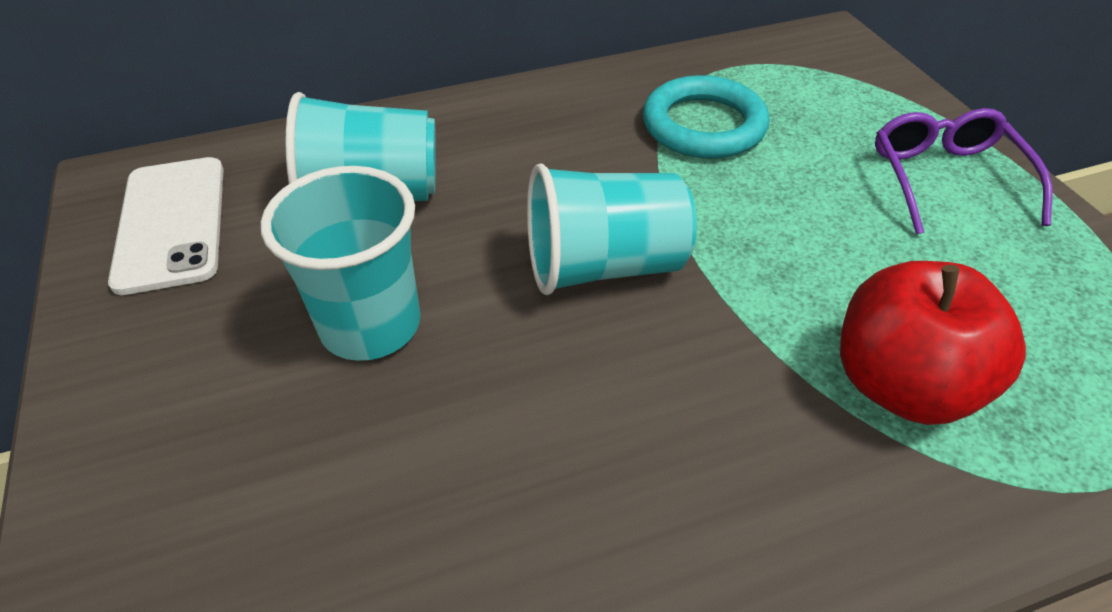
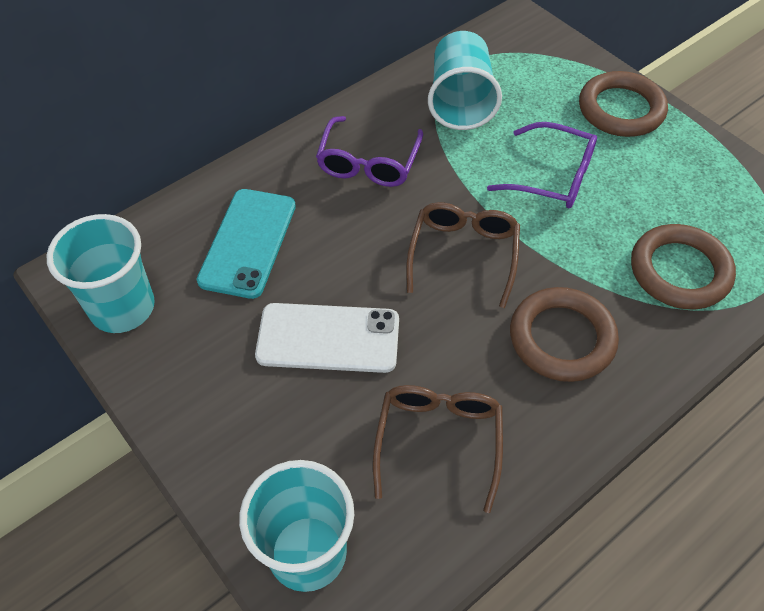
brown glasses: none = 0 -> [373,385,503,513] [406,202,520,308] = 2
brown ring: none = 0 -> [510,287,619,382] [579,71,668,137] [631,224,736,309] = 3
purple glasses: [875,108,1053,235] = 1 -> [316,116,423,187] [487,122,597,208] = 2
red apple: [840,261,1026,425] = 1 -> none = 0
turquoise phone: none = 0 -> [197,189,296,299] = 1
turquoise ring: [643,75,770,159] = 1 -> none = 0

